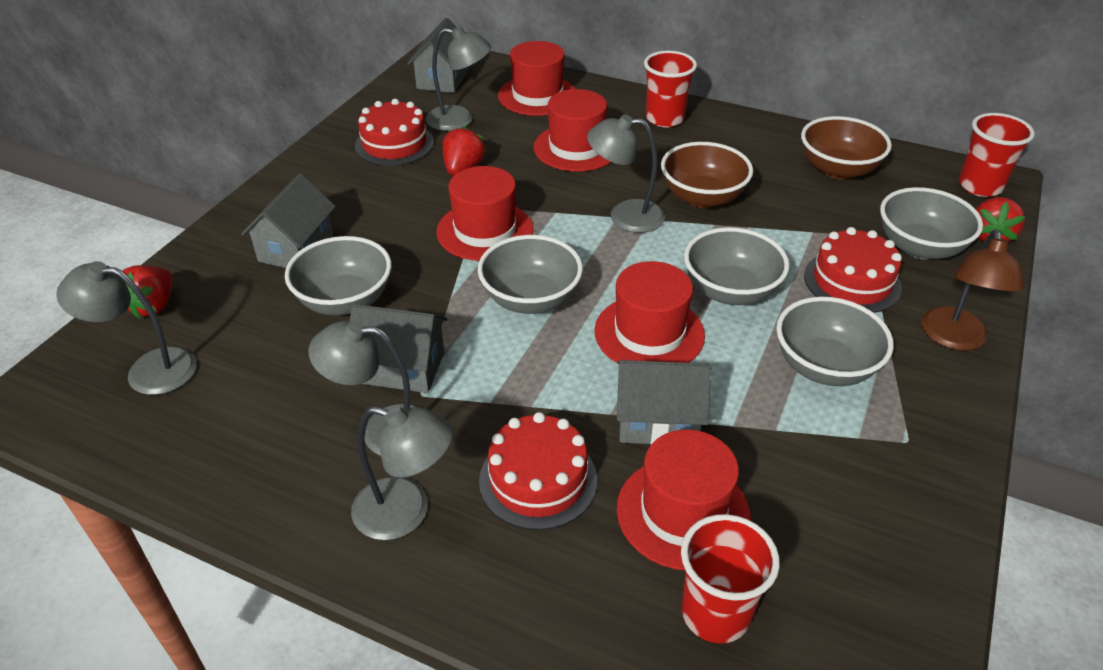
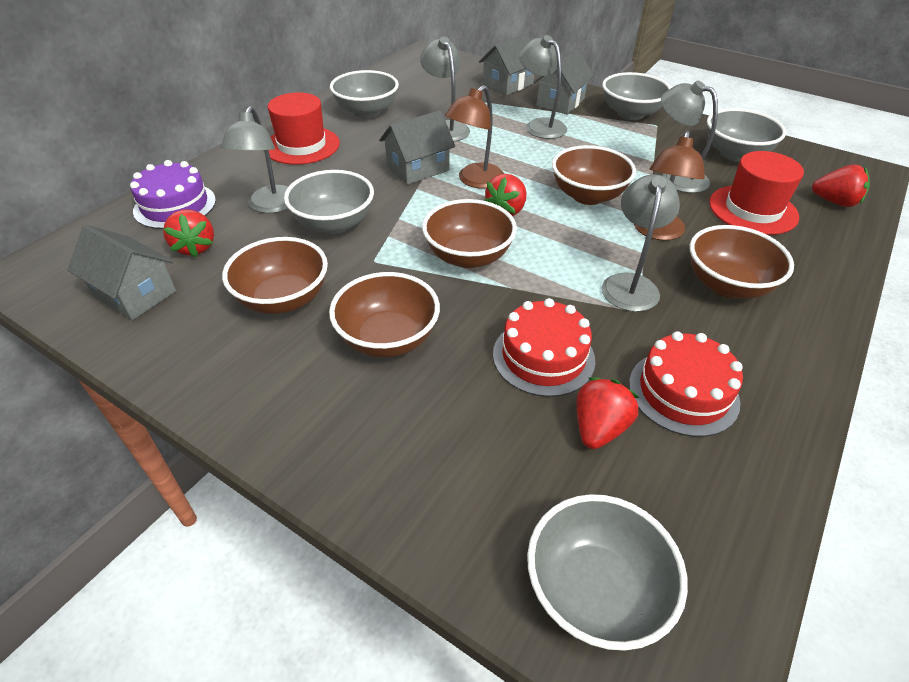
brown bowl: [661,142,753,208] [801,116,892,180] = 2 -> [222,237,328,314] [329,272,440,357] [422,199,517,268] [552,145,636,205] [690,225,794,299] = 5
brown lamp: [921,229,1025,351] = 1 -> [445,85,504,189] [634,131,705,240] = 2
purple cake: none = 0 -> [130,160,216,229] = 1
red cake: [355,99,434,166] [479,412,597,530] [804,227,902,313] = 3 -> [493,298,595,397] [629,331,743,437] = 2
red cup: [644,51,697,127] [681,514,780,643] [959,113,1035,197] = 3 -> none = 0
red hat: [436,166,533,261] [498,41,575,116] [534,89,611,172] [595,261,705,363] [617,429,751,570] = 5 -> [268,92,340,165] [709,151,804,235] = 2
red strawberry: [123,265,173,319] [442,126,486,176] [976,197,1025,242] = 3 -> [163,209,214,257] [484,174,527,216] [577,377,640,449] [812,164,870,207] = 4

